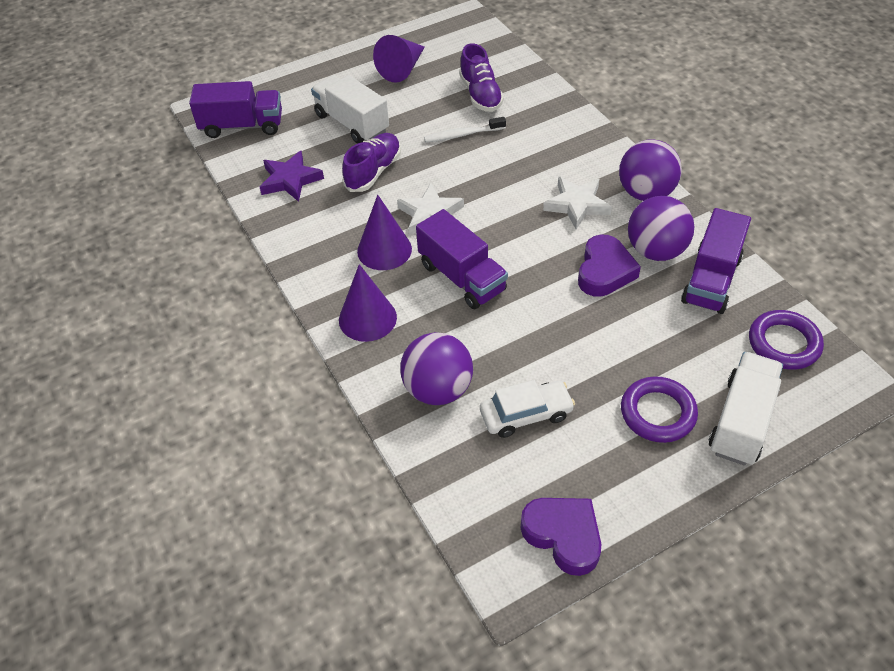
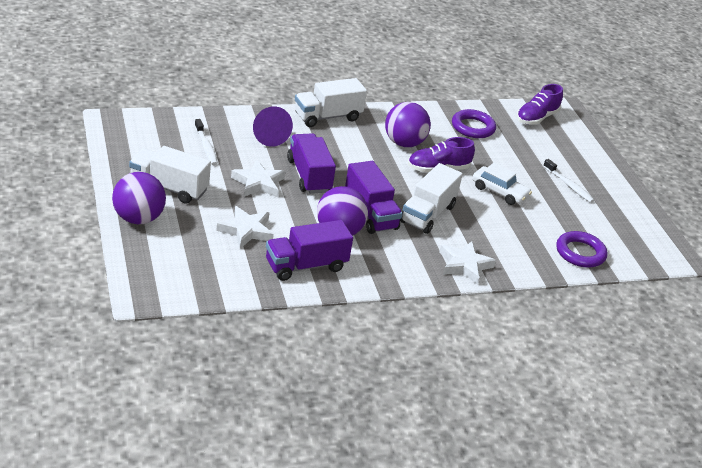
purple cone: [339,264,397,342] [357,195,412,270] [373,35,425,83] = 3 -> [253,106,293,147] = 1
purple heart: [521,498,601,576] [578,234,641,297] = 2 -> none = 0
purple star: [260,151,324,202] = 1 -> none = 0
white star: [397,183,464,236] [543,177,612,229] = 2 -> [216,206,274,249] [231,160,285,197] [439,241,496,284] = 3
white toothbrush: [424,117,506,143] = 1 -> [195,119,218,165] [543,159,594,203] = 2
white truck: [311,75,389,144] [709,352,783,466] = 2 -> [129,146,211,203] [295,78,367,127] [400,163,463,234] = 3

